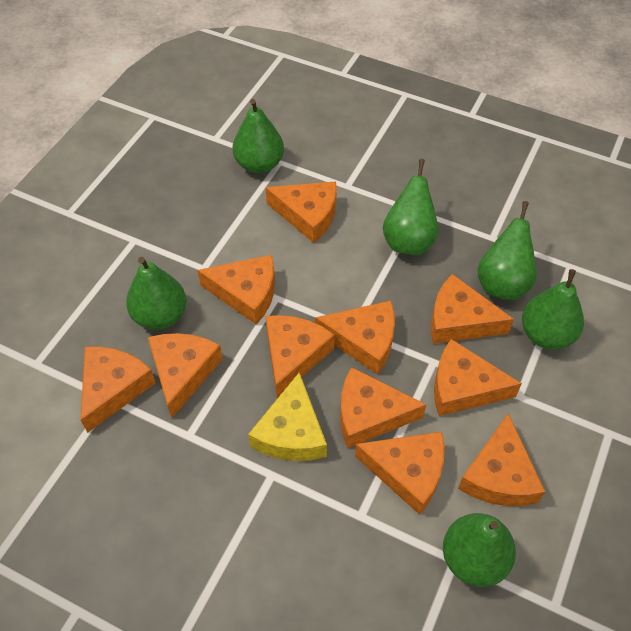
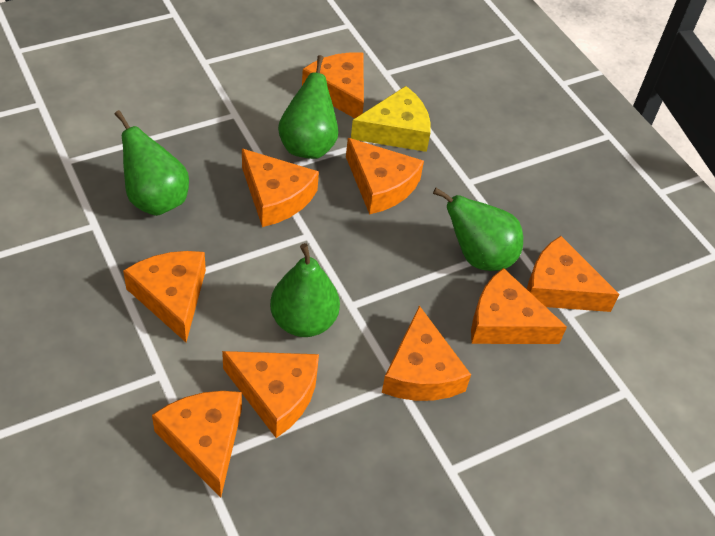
green pear: [126,257,186,330] [232,99,284,174] [383,159,439,255] [443,513,516,587] [478,201,536,301] [522,269,584,350] = 6 -> [114,110,189,216] [270,243,340,337] [278,55,338,159] [433,188,523,271] = 4
orange cheese: [81,347,156,433] [148,333,223,418] [197,255,275,325] [266,181,336,243] [266,315,335,398] [315,301,395,374] [340,367,426,448] [355,432,445,515] [431,274,514,344] [434,339,522,416] [458,413,545,506] = 11 -> [123,251,206,342] [152,391,242,498] [222,351,319,438] [242,149,319,227] [302,52,364,118] [346,138,424,214] [382,306,471,401] [471,268,567,344] [527,236,620,312] = 9

